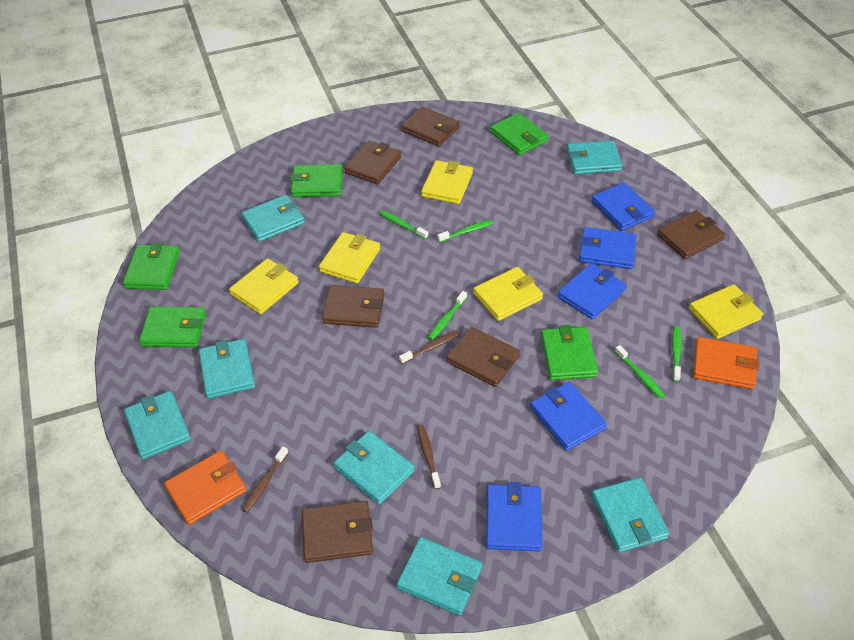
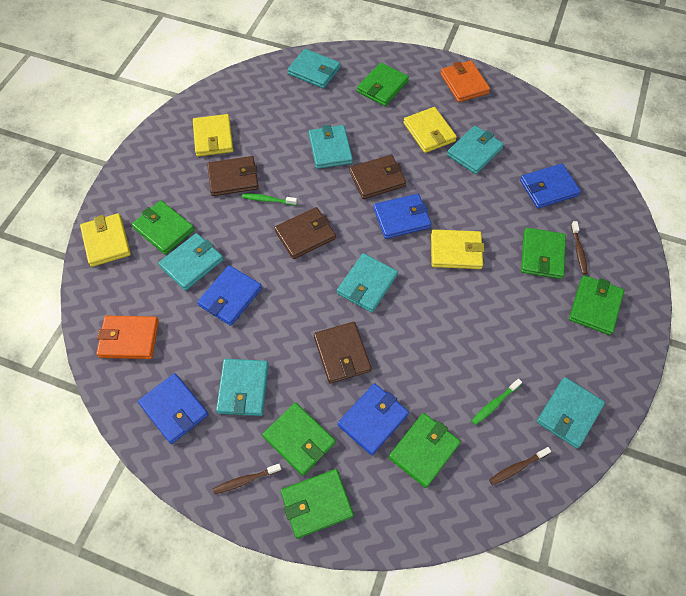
brown wallet: [302,501,373,563] [322,285,384,328] [344,140,401,184] [401,107,459,147] [447,327,520,387] [657,210,725,259] = 6 -> [207,156,259,196] [274,207,336,259] [314,322,371,383] [349,155,406,199] = 4
green toothbrush: [379,210,428,239] [428,291,467,340] [437,220,494,242] [615,345,665,399] [672,326,682,382] = 5 -> [242,193,297,205] [471,379,522,425] = 2
green wallet: [123,243,180,290] [139,307,206,348] [290,164,343,197] [490,113,549,155] [541,325,598,380] = 5 -> [132,200,194,255] [262,403,336,476] [281,469,354,539] [357,62,409,106] [389,413,461,488] [521,228,566,279] [569,275,624,335] = 7
yellow wallet: [229,258,299,314] [319,232,380,284] [421,160,473,204] [473,267,543,321] [689,284,763,339] = 5 -> [80,213,131,267] [193,114,233,157] [403,107,457,153] [431,229,484,269] = 4

